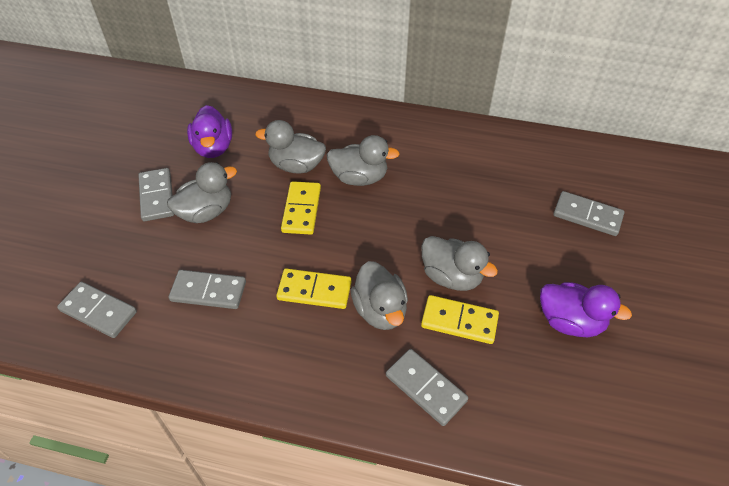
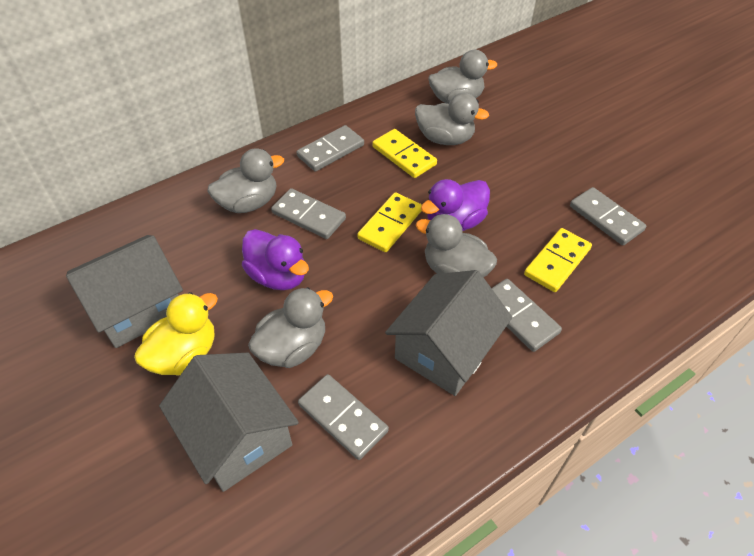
grey house: none = 0 -> [66,235,183,348] [159,353,299,492] [385,270,512,396] = 3
yellow duck: none = 0 -> [134,292,218,375] = 1

